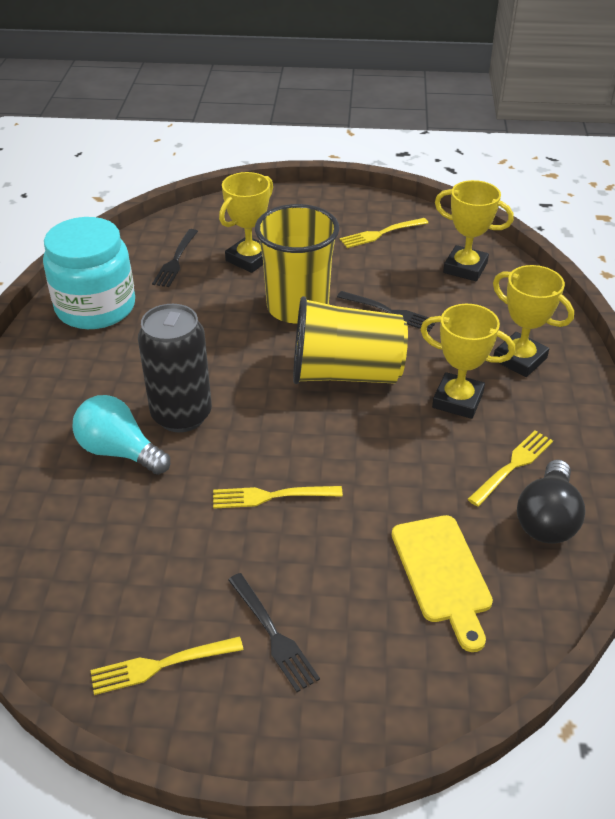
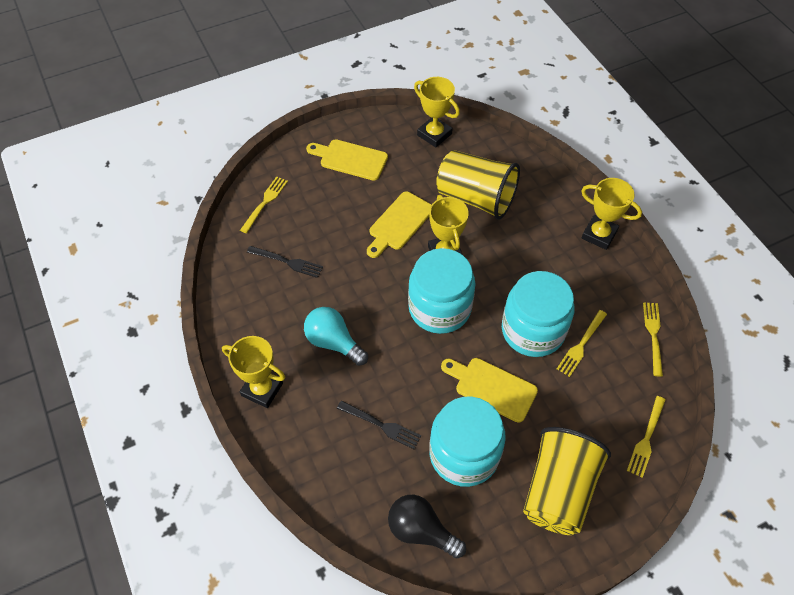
black can: [138,304,212,432] = 1 -> none = 0
black fork: [152,229,198,287] [228,573,320,692] [337,291,436,332] = 3 -> [247,246,323,278] [337,401,421,449] = 2
turquoise jar: [43,217,135,329] = 1 -> [408,248,475,334] [429,396,506,487] [502,271,574,357] = 3
yellow cutting board: [392,515,493,652] = 1 -> [306,139,388,180] [367,191,432,258] [441,358,538,423] = 3

